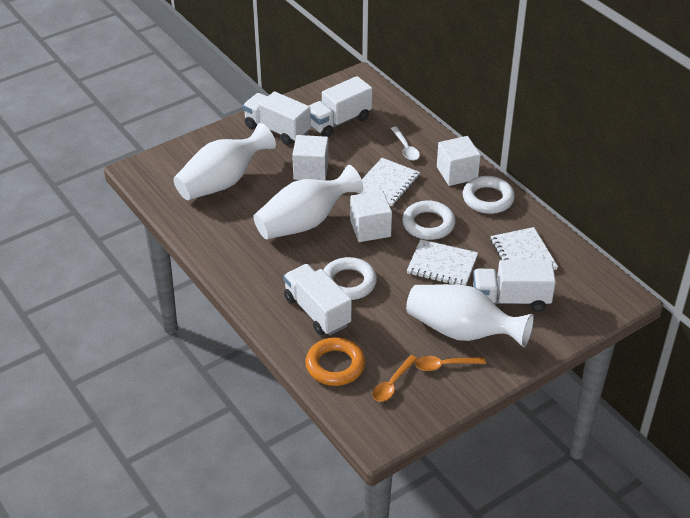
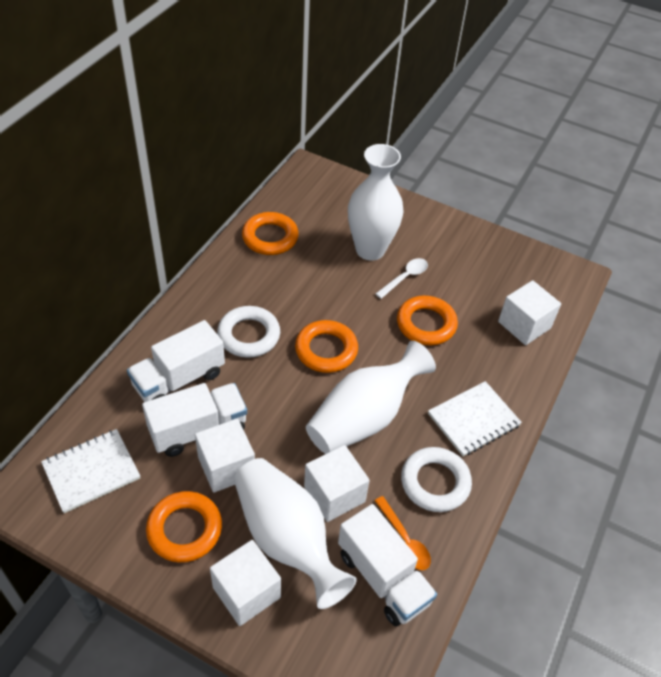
orange ring: [305,337,365,386] = 1 -> [146,491,222,563] [242,212,299,255] [295,320,358,373] [397,296,458,346] = 4
orange spoon: [372,355,417,402] [415,356,486,371] = 2 -> [375,496,431,570] = 1
white cube: [292,135,329,180] [350,190,392,242] [437,136,481,186] = 3 -> [195,419,255,493] [210,540,281,626] [304,445,370,522] [498,280,561,345] = 4
white notebook: [357,158,420,206] [407,239,478,286] [490,227,558,270] = 3 -> [41,429,140,513] [428,381,522,456] = 2
white ring: [323,257,377,300] [402,201,456,240] [463,176,515,214] = 3 -> [217,306,280,358] [401,447,472,512] = 2
white truck: [243,91,311,145] [283,264,352,335] [309,76,372,137] [473,260,556,312] = 4 -> [127,320,225,402] [142,383,247,457] [338,504,437,627] = 3

